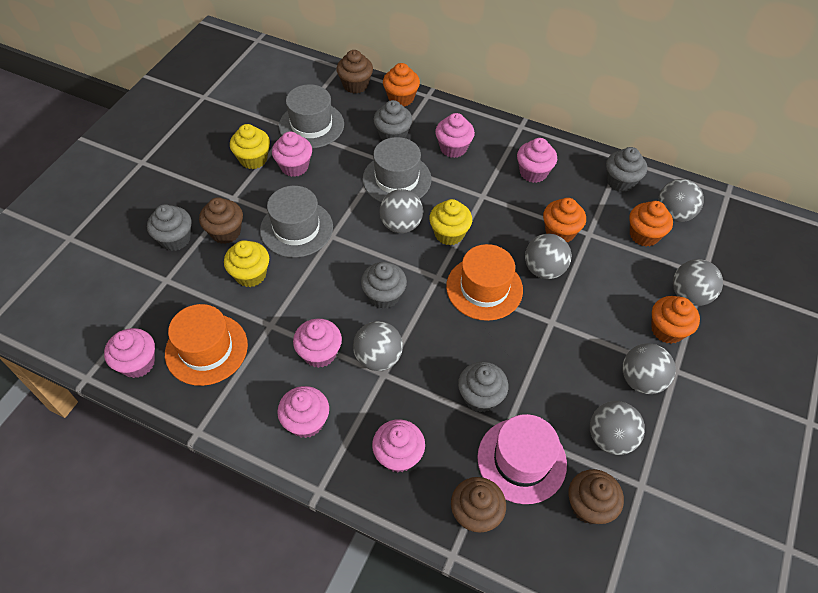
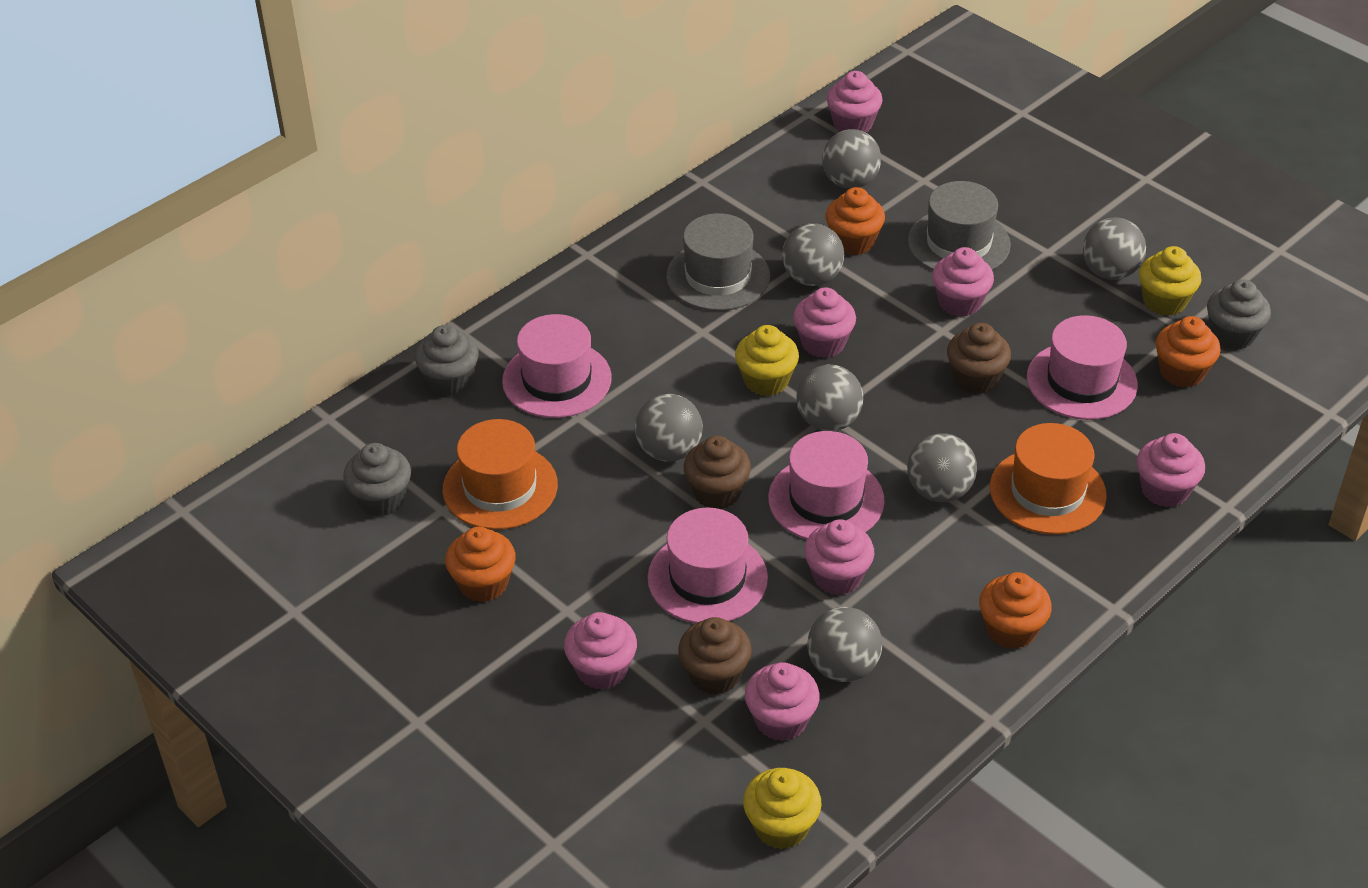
brown cupcake: [199,197,243,244] [336,50,373,93] [451,477,506,533] [568,469,624,524] = 4 -> [678,617,752,695] [683,436,751,509] [947,323,1011,394] = 3
grey cupcake: [147,204,192,251] [361,262,407,309] [374,100,412,141] [458,362,508,413] [606,147,647,192] = 5 -> [343,443,411,516] [415,325,479,396] [1207,279,1271,350] = 3
grey hat: [260,186,333,258] [279,84,344,148] [362,137,431,202] = 3 -> [666,213,770,311] [908,181,1011,270] = 2
pink hat: [477,414,567,504] = 1 -> [502,314,612,418] [647,508,768,623] [768,431,885,539] [1027,315,1138,420] = 4

